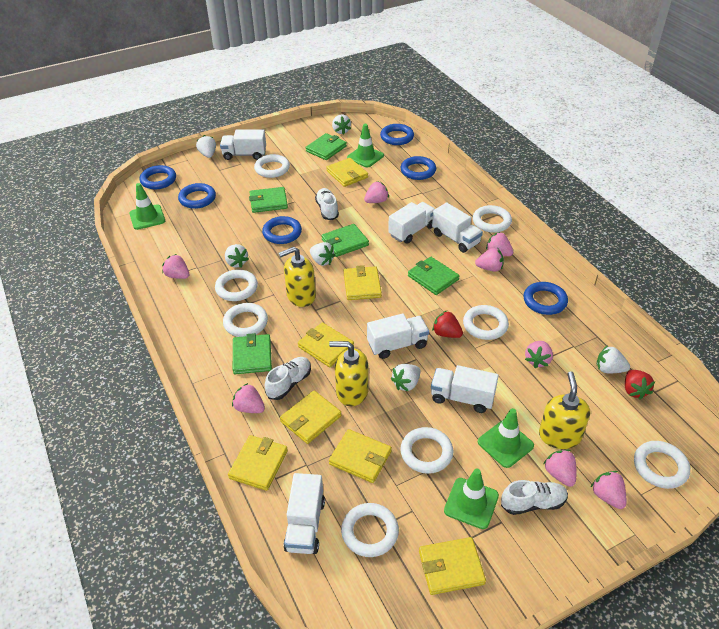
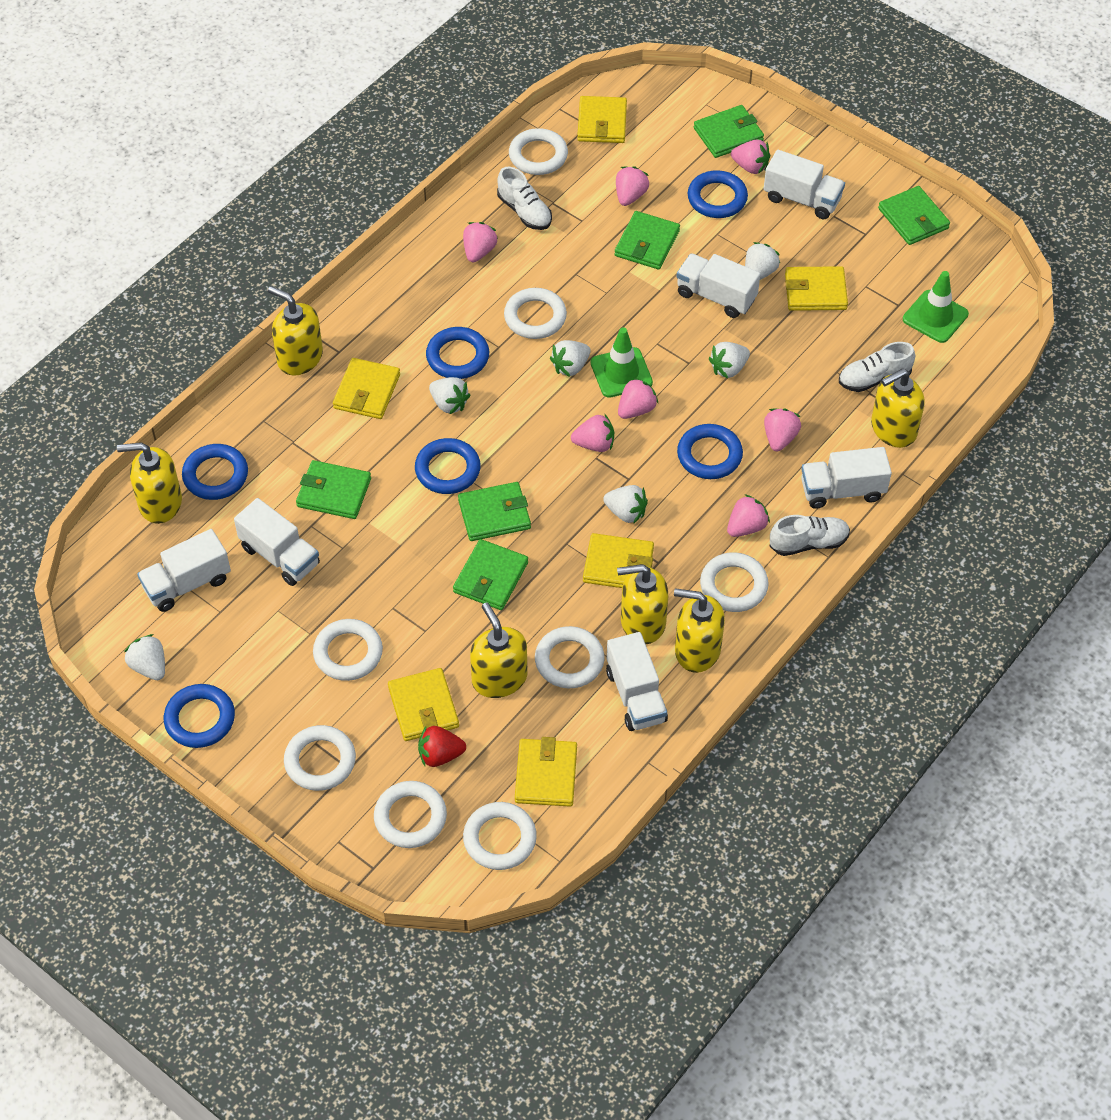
green traffic cone: [129,183,165,230] [347,124,384,168] [444,469,499,529] [478,408,534,468] = 4 -> [591,328,653,398] [903,271,969,343] = 2
green wallet: [233,333,272,374] [249,187,288,213] [305,133,347,160] [321,224,369,257] [408,257,459,295] = 5 -> [296,460,371,519] [453,539,528,610] [458,482,531,541] [614,211,680,270] [694,105,764,158] [878,186,950,245] = 6
pink strawberry: [162,254,189,279] [232,383,265,413] [364,181,389,203] [475,248,504,272] [486,232,513,256] [525,341,553,368] [543,450,577,487] [590,471,626,509] = 8 -> [463,222,498,262] [571,414,614,452] [616,166,649,206] [618,377,658,419] [727,494,770,537] [731,140,770,174] [764,408,801,451] = 7
red strawberry: [432,311,463,338] [625,370,655,400] = 2 -> [418,726,466,767] = 1
yellow soap dispenser: [278,247,316,307] [329,341,369,406] [539,371,590,449] = 3 -> [117,442,182,524] [268,286,323,376] [470,602,528,698] [617,564,668,644] [674,588,725,673] [871,369,925,448] = 6
yellow wallet: [228,435,288,491] [280,391,342,444] [298,322,354,367] [326,158,368,187] [329,429,392,483] [343,265,382,300] [419,537,486,595] = 7 -> [333,358,400,419] [388,668,459,741] [515,737,577,807] [577,96,627,143] [583,533,654,588] [785,266,848,311] = 6

